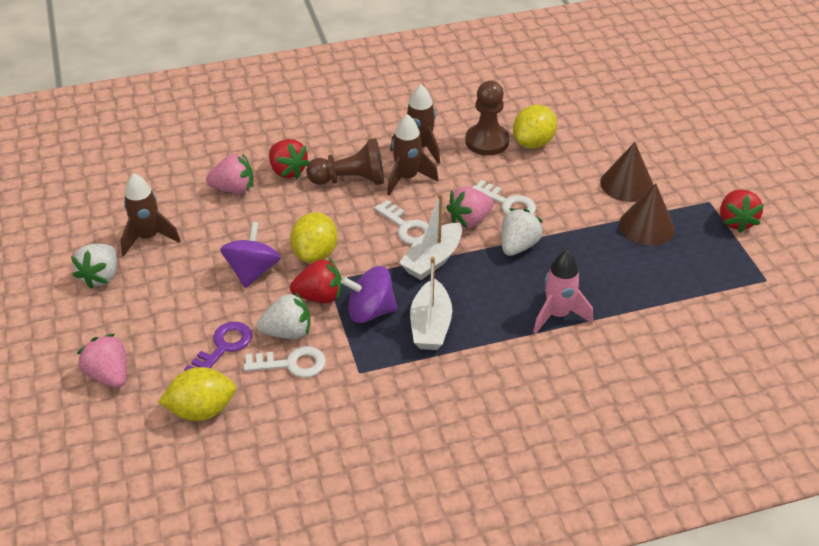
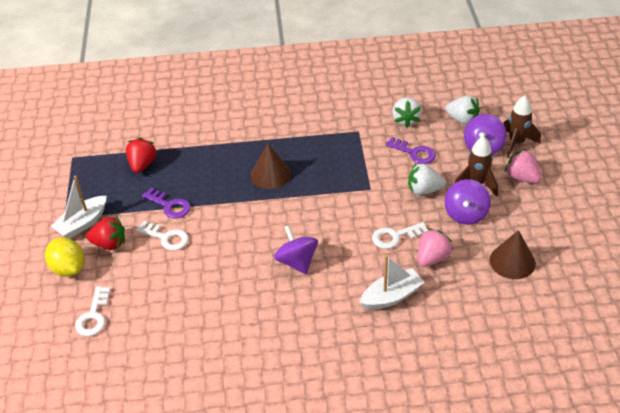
brown pawn: [306,138,384,185] [465,81,509,156] = 2 -> none = 0
brown rocket: [120,173,181,256] [387,114,438,196] [390,85,440,164] = 3 -> [455,136,498,197] [503,96,541,158] = 2
pink rocket: [533,250,593,334] = 1 -> none = 0
pink strawberry: [77,334,127,388] [206,153,253,194] [446,187,494,228] = 3 -> [418,228,453,267] [505,149,542,183] = 2
purple key: [184,322,252,371] = 1 -> [142,188,191,219] [386,137,436,164] = 2
purple spinning top: [220,222,281,288] [341,266,397,323] = 2 -> [274,225,318,274] [445,179,491,225] [464,114,507,155] = 3
red strawberry: [269,139,310,179] [290,258,342,303] [720,189,764,233] = 3 -> [86,217,125,250] [126,138,157,173] = 2
yellow lemon: [159,367,236,421] [290,212,337,263] [513,105,557,149] = 3 -> [45,237,84,277] = 1

